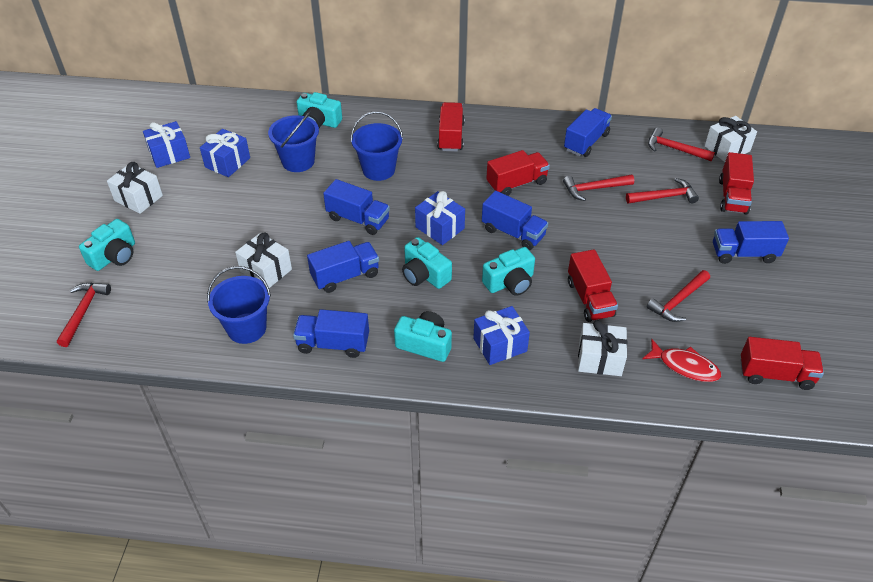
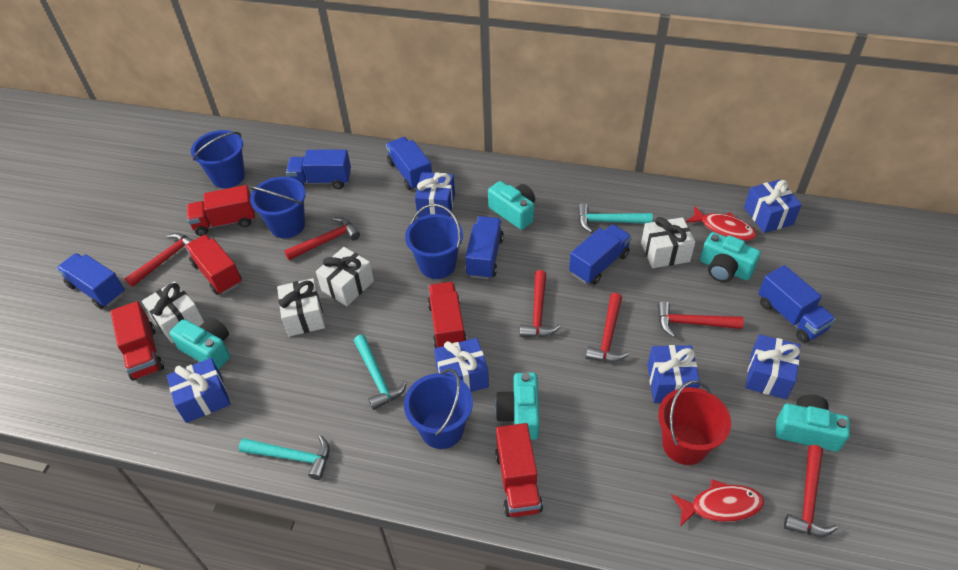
blue bucket: [207,266,271,344] [268,111,319,172] [350,111,403,181] = 3 -> [191,130,245,188] [249,177,306,238] [404,368,473,449] [405,204,463,279] = 4
blue gift: [143,121,190,168] [200,129,250,177] [415,191,465,245] [473,306,530,365] = 4 -> [167,358,230,423] [415,172,455,218] [434,338,489,392] [647,345,700,403] [744,180,802,233] [745,334,800,399] = 6
red bucket: none = 0 -> [658,380,731,465] = 1
red fish: [642,339,721,382] = 1 -> [671,479,764,527] [686,206,757,241] = 2
red hammer: [57,283,111,347] [563,175,634,201] [626,178,699,204] [647,270,710,322] [648,127,715,161] = 5 -> [125,233,193,287] [284,217,360,260] [520,270,560,337] [586,293,629,362] [658,301,744,337] [784,445,838,537] = 6
turquoise hammer: none = 0 -> [239,435,330,480] [354,335,407,410] [578,203,653,233] = 3

